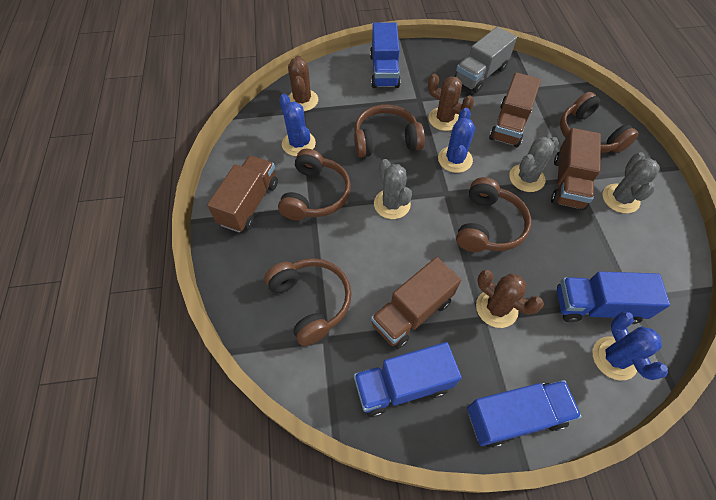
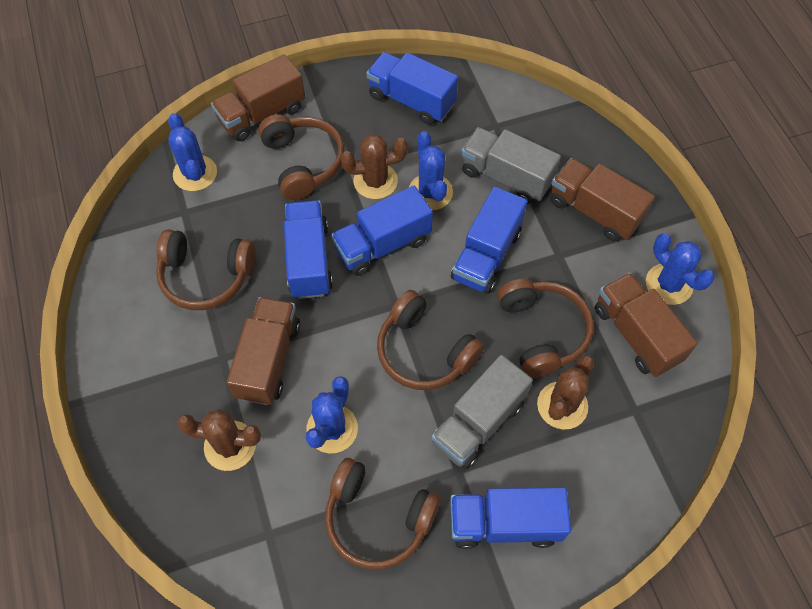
blue cactus: [279,94,316,156] [438,108,475,173] [592,312,668,380] = 3 -> [168,113,217,191] [306,376,358,453] [409,131,453,210] [646,233,714,305] = 4
blue truck: [354,342,462,417] [370,22,401,88] [467,380,582,448] [557,271,670,324] = 4 -> [284,200,333,299] [331,186,433,276] [367,52,458,125] [450,487,571,549] [451,187,527,294] = 5
grey cactus: [374,159,412,219] [509,137,559,192] [602,152,660,213] = 3 -> none = 0
grey truck: [454,27,517,93] = 1 -> [431,355,533,469] [461,127,561,204] = 2

